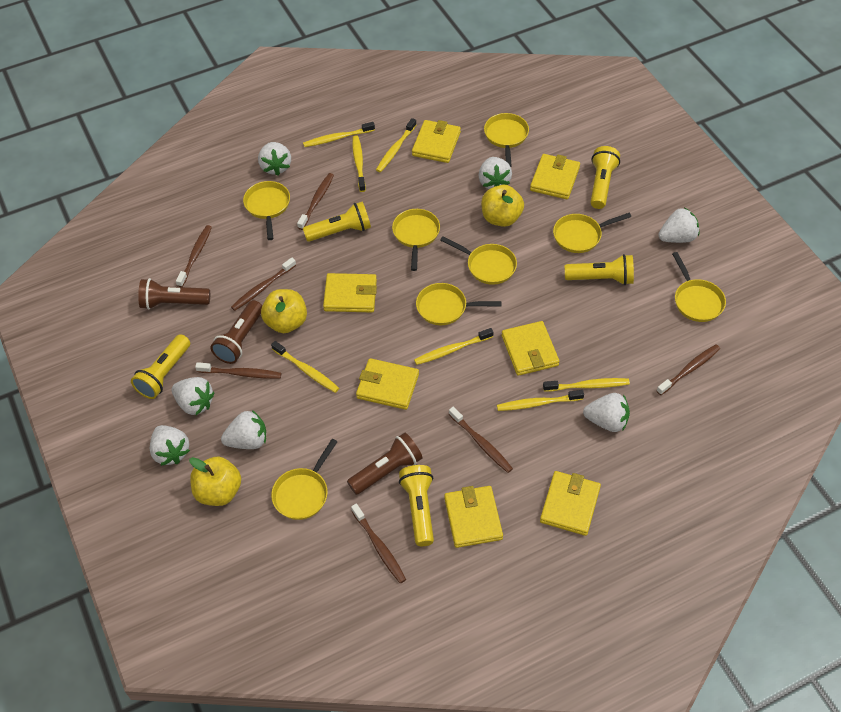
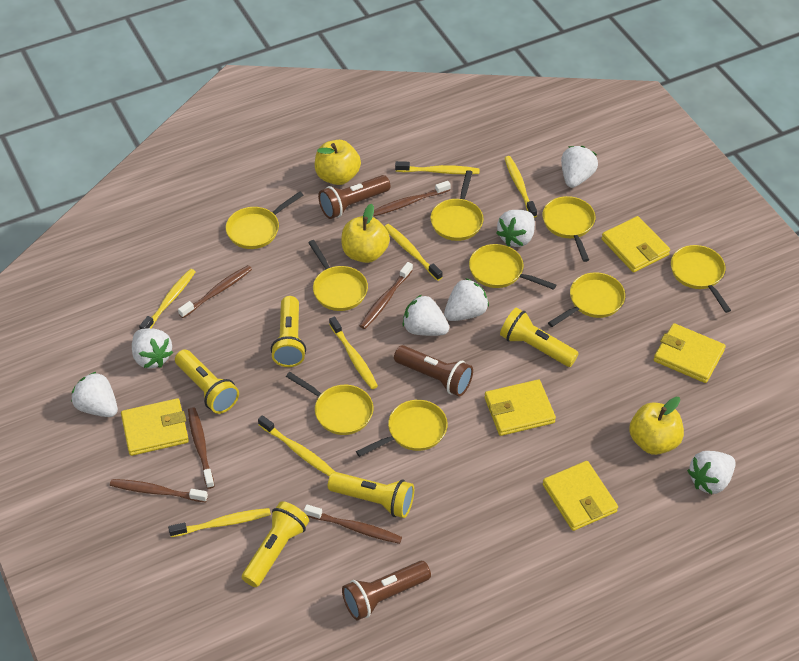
brown toothbrush: [176,225,212,287] [195,362,281,379] [231,257,296,311] [297,173,334,230] [351,504,406,583] [449,407,513,473] [656,344,720,395] = 7 -> [110,479,208,502] [178,265,252,318] [188,407,215,489] [304,504,402,544] [360,262,413,329] [373,181,451,217] = 6
yellow pan: [243,181,290,240] [271,439,337,520] [392,209,440,271] [416,283,502,325] [440,236,517,285] [484,113,529,167] [553,213,631,253] [672,252,726,322] = 8 -> [226,191,303,249] [286,372,373,435] [308,240,368,311] [356,400,448,457] [430,170,483,241] [469,244,556,290] [542,196,595,262] [548,272,625,327] [671,245,731,313] = 9
yellow wallet: [323,273,377,313] [356,358,419,410] [412,120,461,163] [444,486,503,548] [502,321,560,376] [530,154,580,199] [540,471,601,536] = 7 -> [121,398,189,456] [484,379,556,436] [543,461,618,531] [601,216,670,273] [654,323,725,383] = 5

